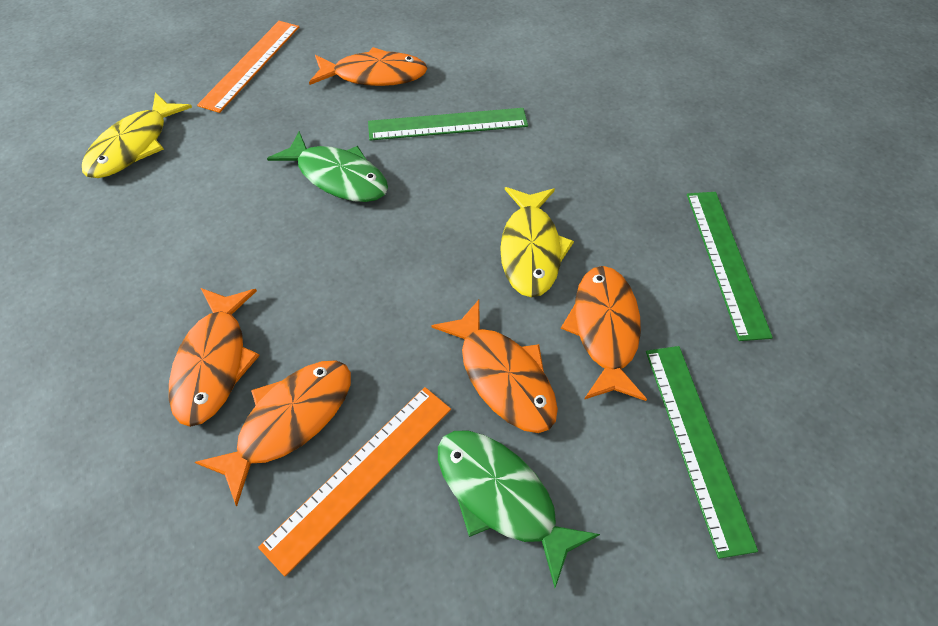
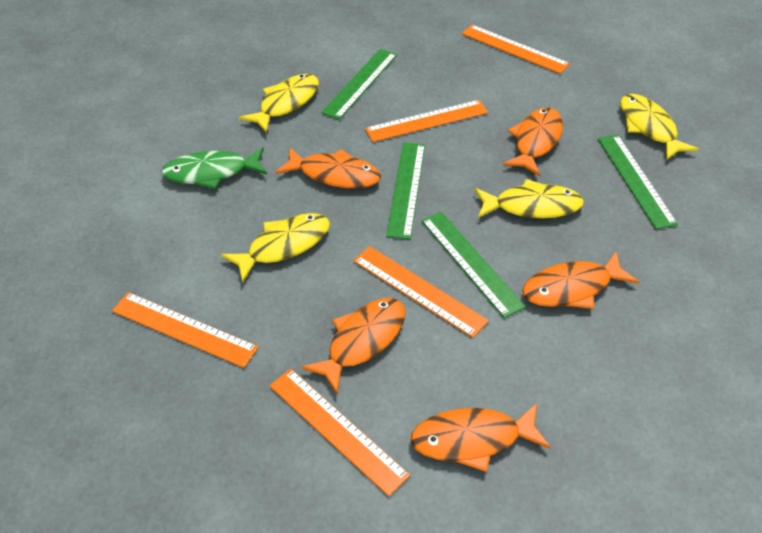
green fish: [267,131,388,202] [438,430,600,588] = 2 -> [161,147,267,189] = 1
green ruler: [368,108,528,141] [646,346,758,559] [687,192,773,341] = 3 -> [321,49,397,120] [386,142,425,239] [421,212,526,318] [598,135,678,229] = 4
orange ruler: [197,21,299,113] [258,387,451,576] = 2 -> [112,292,259,368] [269,369,410,496] [353,246,489,338] [365,100,488,142] [462,25,570,74] = 5
yellow fish: [82,93,192,178] [500,187,574,298] = 2 -> [221,213,330,283] [239,74,319,133] [474,179,584,218] [620,94,699,161] = 4

